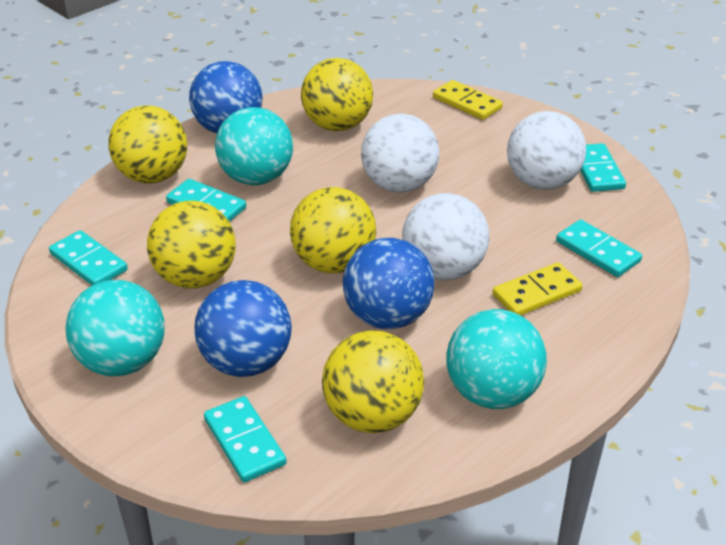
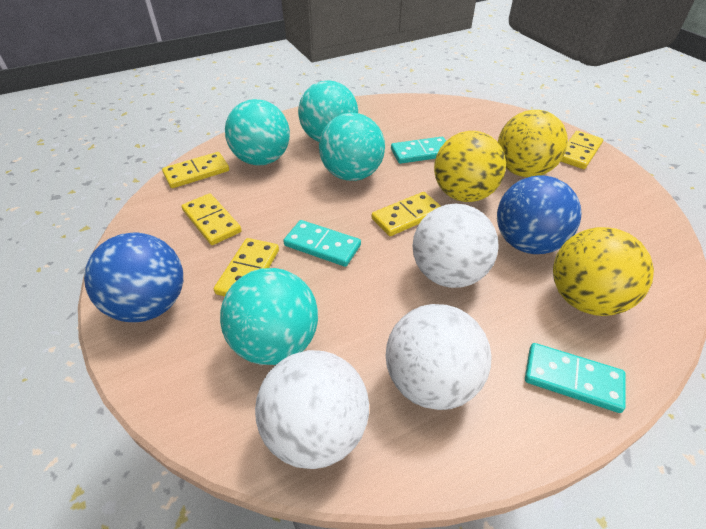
blue ball: [189,61,262,133] [194,280,292,377] [343,238,435,329] = 3 -> [84,232,183,322] [497,175,581,254] = 2
turquoise ball: [65,280,165,376] [215,107,293,185] [446,309,547,409] = 3 -> [220,268,318,365] [225,99,290,166] [298,81,358,142] [319,113,385,181] = 4
turquoise domino: [49,230,128,285] [166,179,246,222] [204,396,287,482] [556,220,642,277] [580,143,626,192] = 5 -> [283,220,361,267] [391,137,446,164] [525,343,626,413] = 3
yellow ball: [108,106,187,183] [147,201,236,288] [290,187,376,273] [301,58,373,131] [322,330,424,433] = 5 -> [434,131,506,202] [498,110,568,177] [553,227,654,316] = 3
yellow domino: [433,80,503,120] [493,262,583,315] = 2 -> [162,152,229,188] [182,193,241,245] [214,238,279,296] [372,192,441,236] [561,131,603,169] = 5

